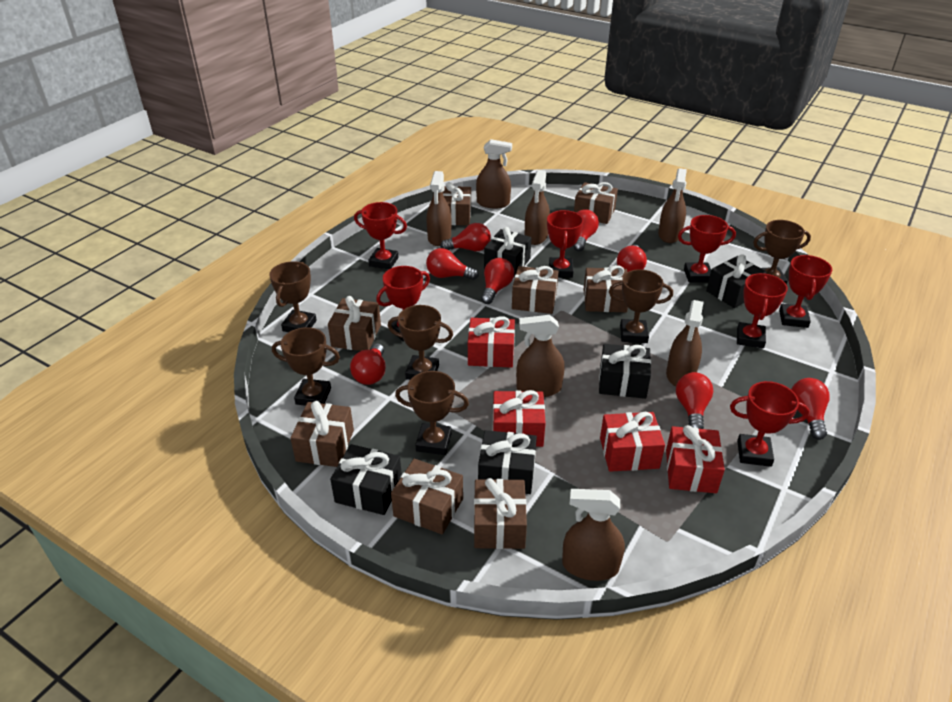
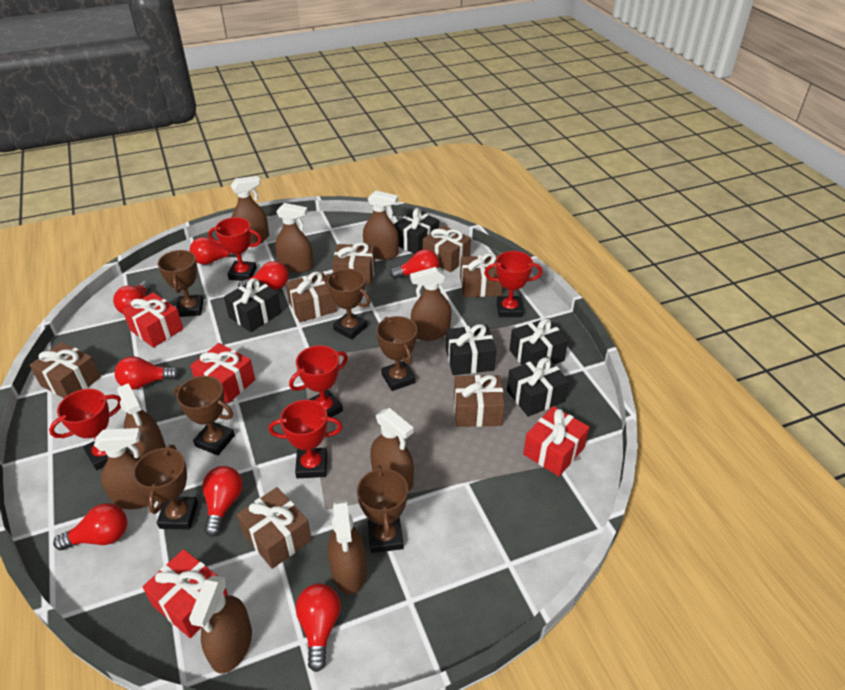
brown gift: [290,401,354,467] [328,296,381,351] [391,459,463,534] [443,182,471,225] [474,478,527,549] [512,266,559,314] [574,182,618,224] [584,265,628,312] = 8 -> [30,342,101,398] [237,487,312,569] [286,271,337,322] [332,242,375,285] [423,225,471,272] [454,375,505,427] [460,253,502,298] = 7
brown spray bottle: [426,171,451,246] [476,139,512,208] [516,315,565,397] [525,170,550,245] [562,489,625,581] [658,168,687,243] [666,300,704,387] = 7 -> [94,428,156,509] [117,383,166,458] [189,575,252,674] [231,176,269,244] [275,203,313,273] [328,500,367,594] [363,190,399,260] [370,408,414,491] [410,267,451,341] = 9
red trophy: [354,202,407,270] [376,266,430,342] [547,210,584,278] [678,215,736,282] [730,381,810,467] [737,273,788,349] [779,255,832,328] = 7 -> [49,389,121,470] [208,217,262,281] [269,400,342,478] [289,345,348,417] [484,251,542,317] = 5

